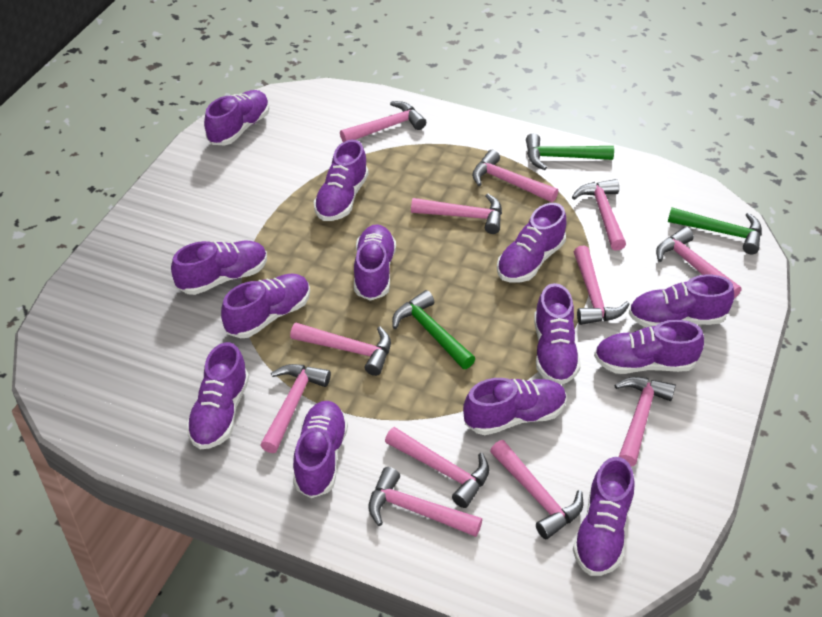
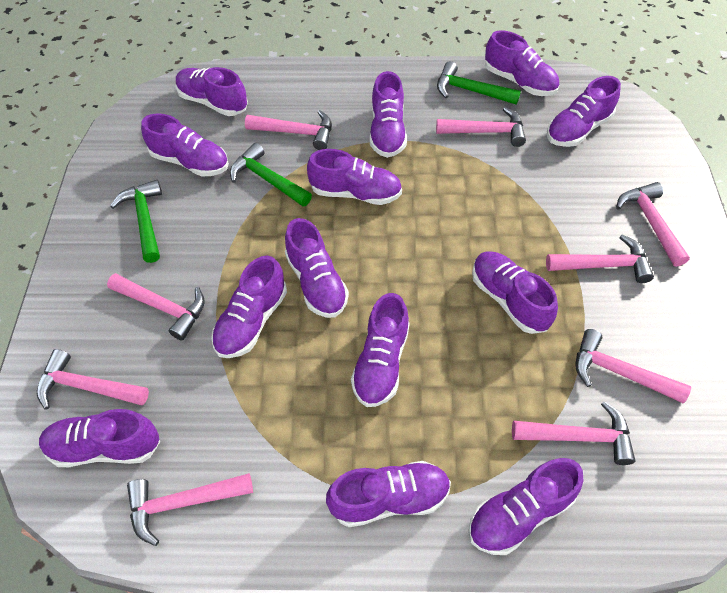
pink hammer: [260,364,331,453] [290,323,391,376] [340,101,426,142] [369,467,482,537] [385,427,489,508] [411,194,502,234] [472,150,558,202] [490,440,583,539] [572,179,626,251] [574,245,630,325] [615,377,676,467] [656,227,742,298] = 12 -> [37,349,149,410] [107,273,205,341] [127,473,253,546] [245,110,331,150] [436,107,526,147] [512,401,636,465] [546,235,654,283] [575,329,691,403] [616,182,690,267] = 9

